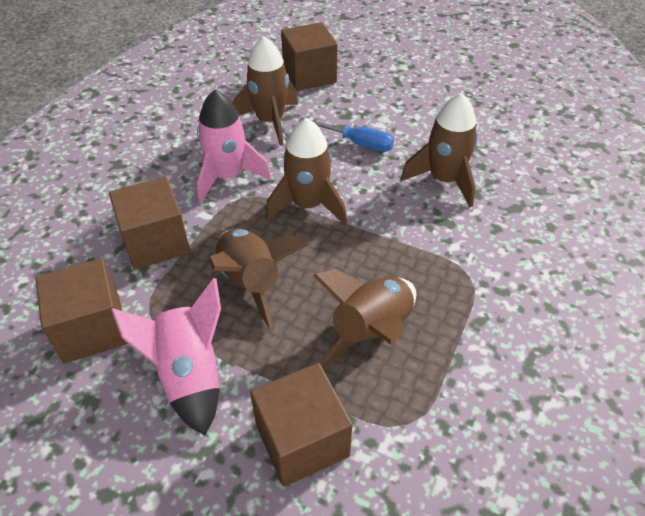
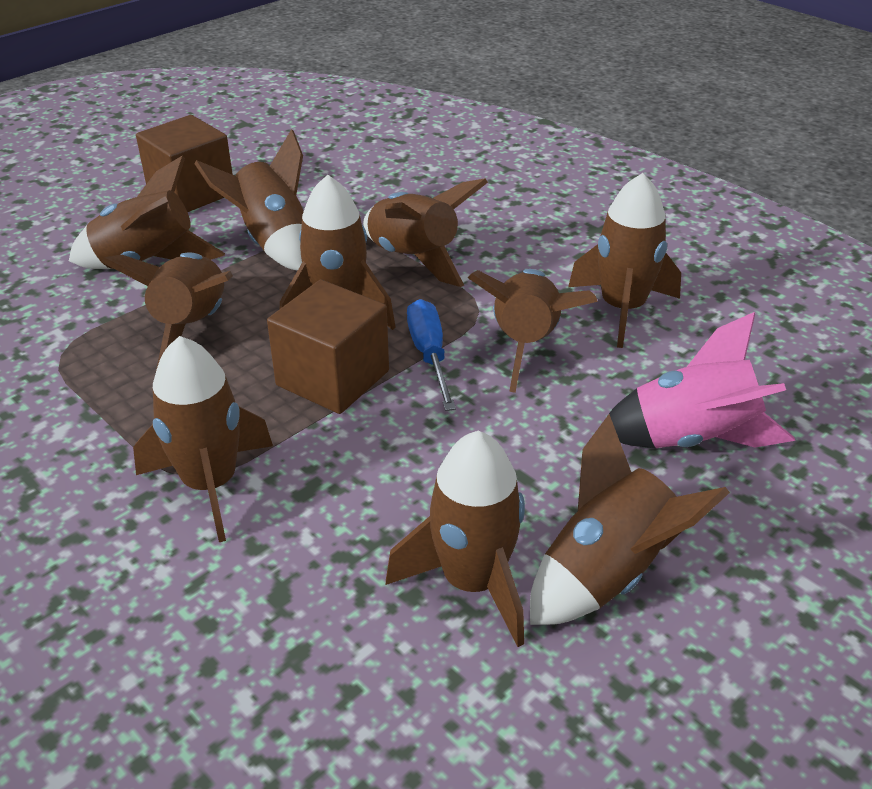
brown cube: [36,258,128,363] [109,177,190,269] [250,363,353,487] [281,22,338,91] = 4 -> [136,115,233,212] [267,279,389,414] = 2
brown rocket: [209,228,308,330] [232,36,298,146] [266,118,347,225] [312,269,416,368] [401,93,478,207] = 5 -> [69,156,225,269] [101,252,233,370] [133,336,273,542] [194,129,304,271] [280,175,395,330] [363,178,488,287] [386,431,525,647] [468,269,598,393] [530,414,730,625] [568,173,681,348] = 10
pink rocket: [111,278,221,435] [197,90,272,203] = 2 -> [608,312,795,448] = 1

